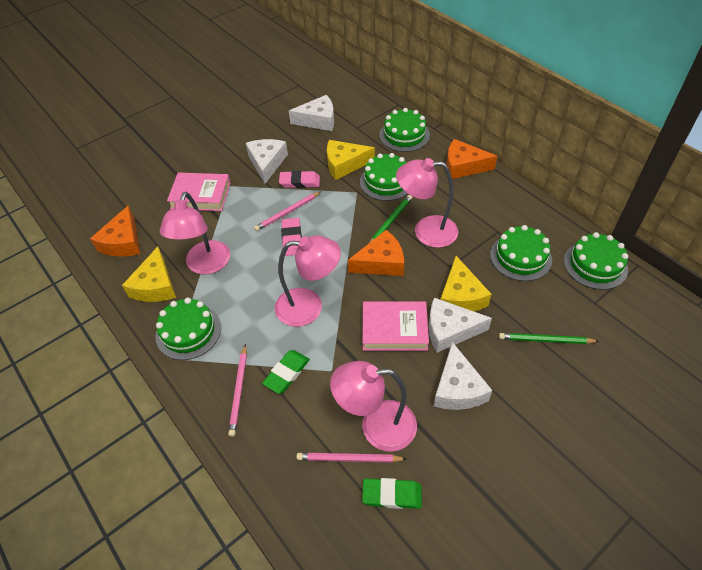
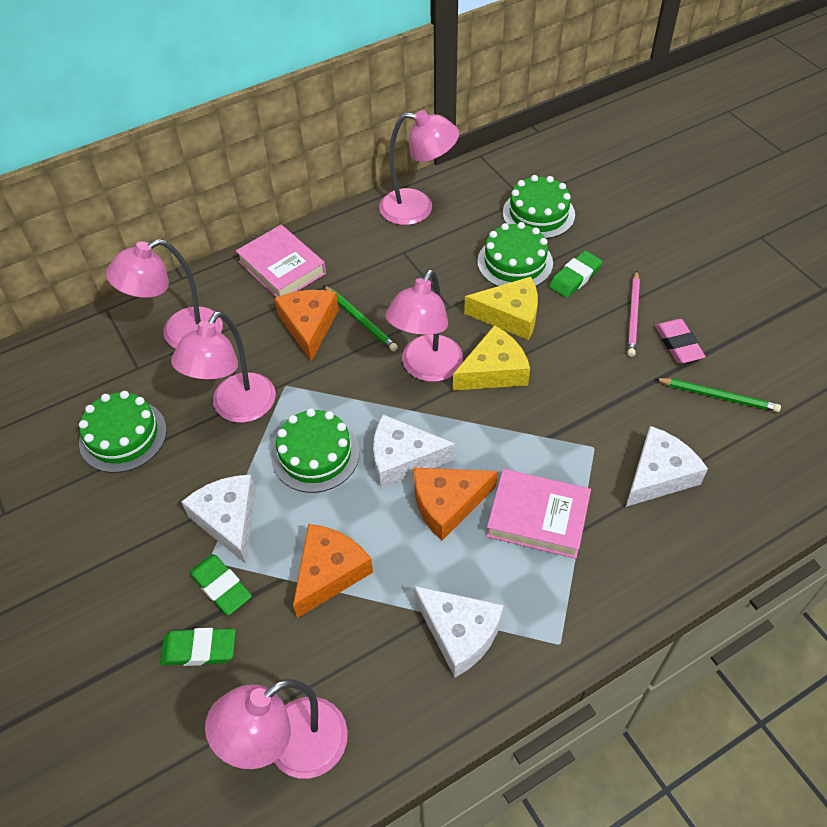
green cake: [156,298,221,360] [360,153,408,201] [379,108,430,152] [490,225,552,281] [564,232,628,290] = 5 -> [79,391,167,473] [271,408,360,493] [477,222,553,286] [503,175,575,239] = 4
green eraser: [262,350,310,394] [362,478,422,509] = 2 -> [160,628,236,666] [189,554,252,615] [549,251,603,298] = 3
pink eraser: [279,171,320,188] [281,218,302,256] = 2 -> [655,319,706,363] = 1
pink lamp: [160,192,230,274] [275,235,341,327] [330,361,417,452] [396,158,458,248] = 4 -> [106,239,223,349] [171,311,276,423] [205,679,348,779] [379,110,459,225] [385,269,463,382] = 5
pink pencil: [228,344,247,437] [254,191,321,231] [297,453,406,463] = 3 -> [628,271,640,357] = 1
yellow cheese: [122,247,176,302] [327,140,375,180] [440,256,491,311] = 3 -> [453,325,530,391] [464,277,538,340] = 2

